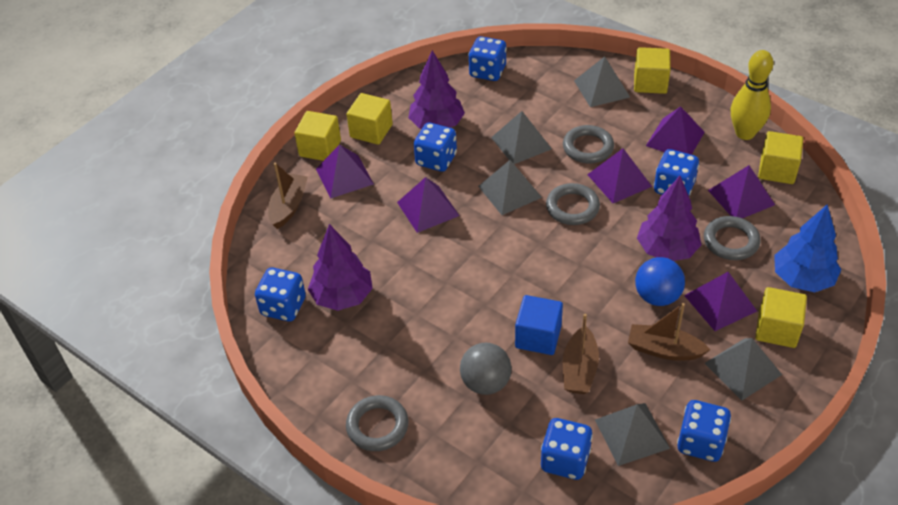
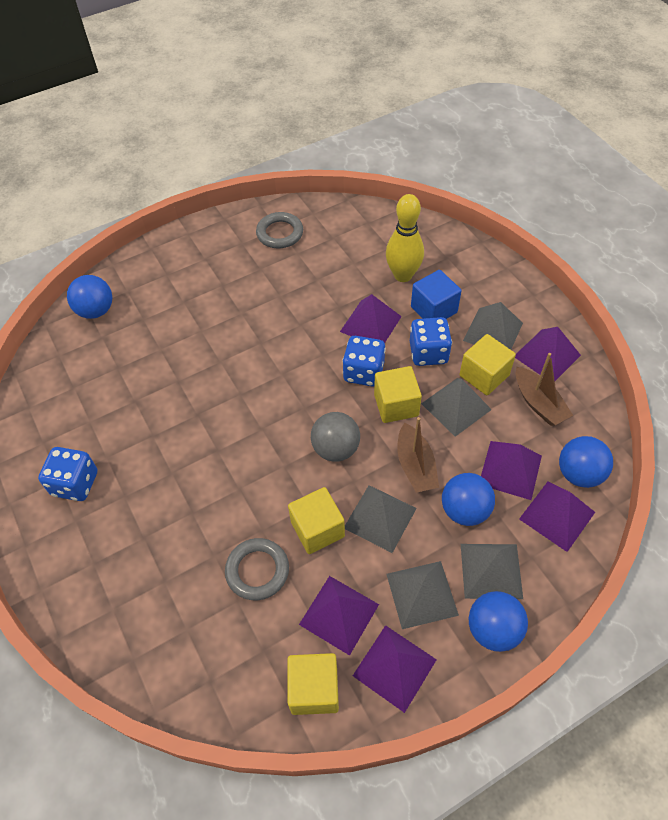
blue ball: [635,257,685,306] = 1 -> [67,275,112,319] [442,473,495,526] [469,591,528,652] [559,436,613,488] = 4
blue dice: [255,267,306,321] [414,122,457,172] [468,36,507,81] [541,418,593,480] [654,149,699,195] [677,400,731,462] = 6 -> [38,447,98,501] [342,336,386,387] [410,317,452,366] = 3
blue tree: [774,205,841,292] = 1 -> none = 0
brown boat: [268,163,308,229] [563,314,599,394] [628,303,710,361] = 3 -> [397,417,439,493] [516,353,573,426] = 2
grey ring: [346,395,408,451] [546,183,600,225] [563,125,614,163] [704,216,761,260] = 4 -> [225,538,289,601] [256,212,303,249] = 2
purple tree: [308,224,373,311] [408,50,465,129] [637,176,701,261] = 3 -> none = 0
yellow cube: [294,111,341,161] [347,93,393,145] [634,47,671,94] [755,287,807,348] [758,131,803,184] = 5 -> [287,653,339,715] [288,487,345,554] [374,366,422,423] [460,334,516,395] = 4

